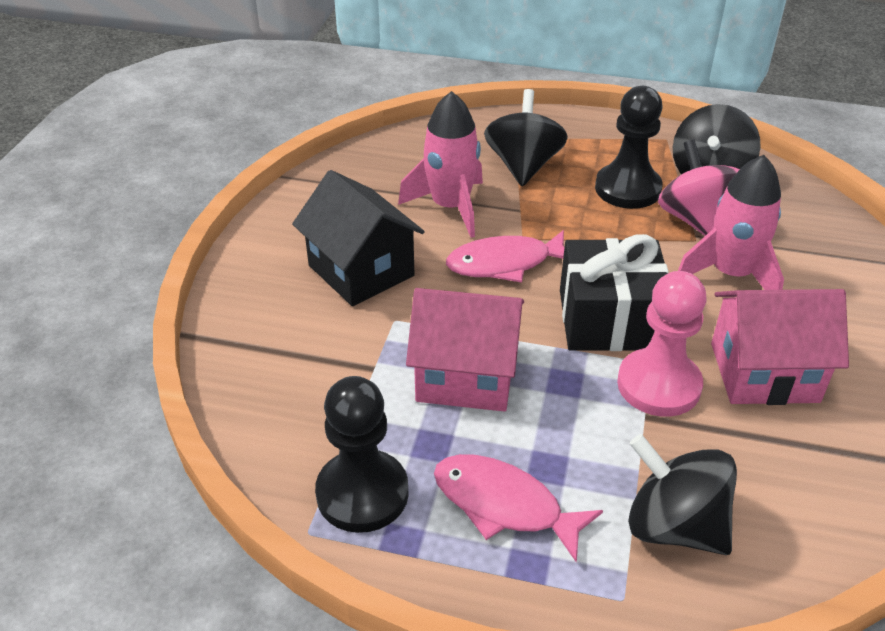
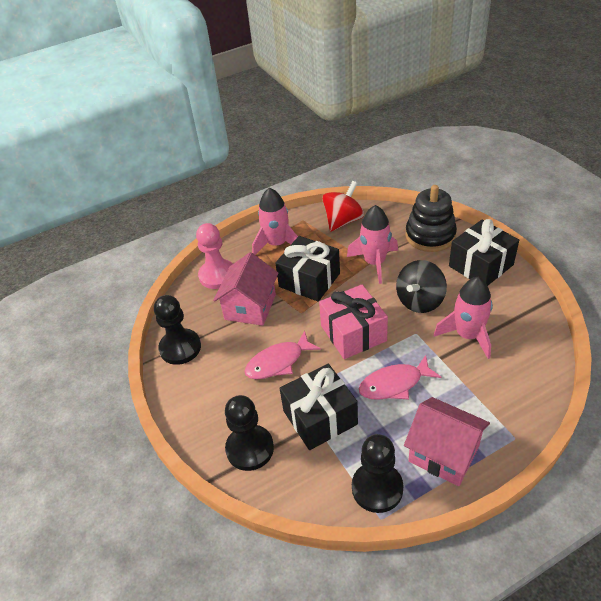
black gift: [560,234,669,351] = 1 -> [275,236,340,302] [280,364,358,450] [449,219,519,286] = 3
black house: [292,170,424,306] = 1 -> none = 0
black pawn: [315,376,409,533] [595,86,663,209] = 2 -> [154,295,201,365] [225,395,274,471] [352,434,403,513] = 3
black spinning top: [484,89,568,186] [628,434,737,555] [673,104,761,174] = 3 -> [396,260,447,313] = 1
black stacking toy: none = 0 -> [406,185,457,252] = 1
pink gift: none = 0 -> [319,285,388,359] = 1
pink rocket: [398,91,483,238] [678,155,784,290] = 2 -> [252,188,298,255] [347,205,398,284] [434,277,493,359] = 3
pink spinning top: [658,140,740,236] = 1 -> none = 0
red spinning top: none = 0 -> [322,181,364,232] = 1

